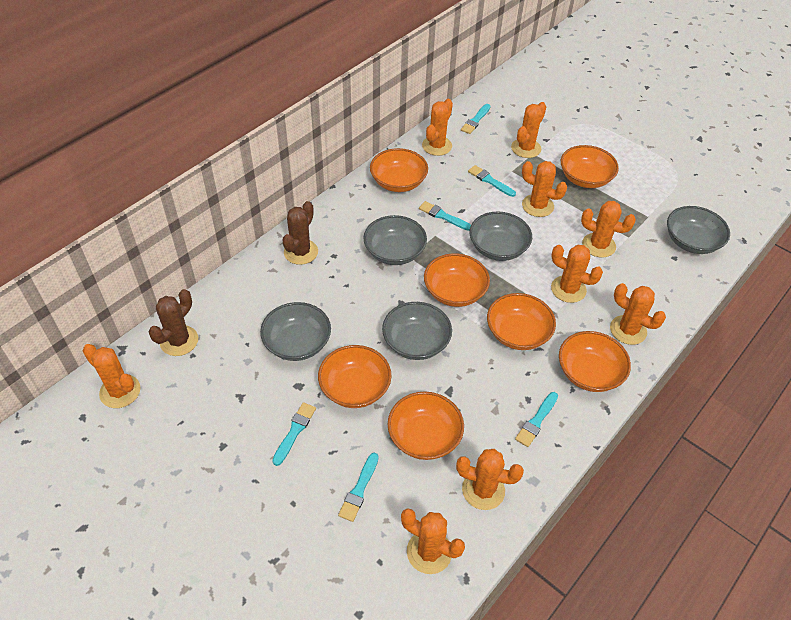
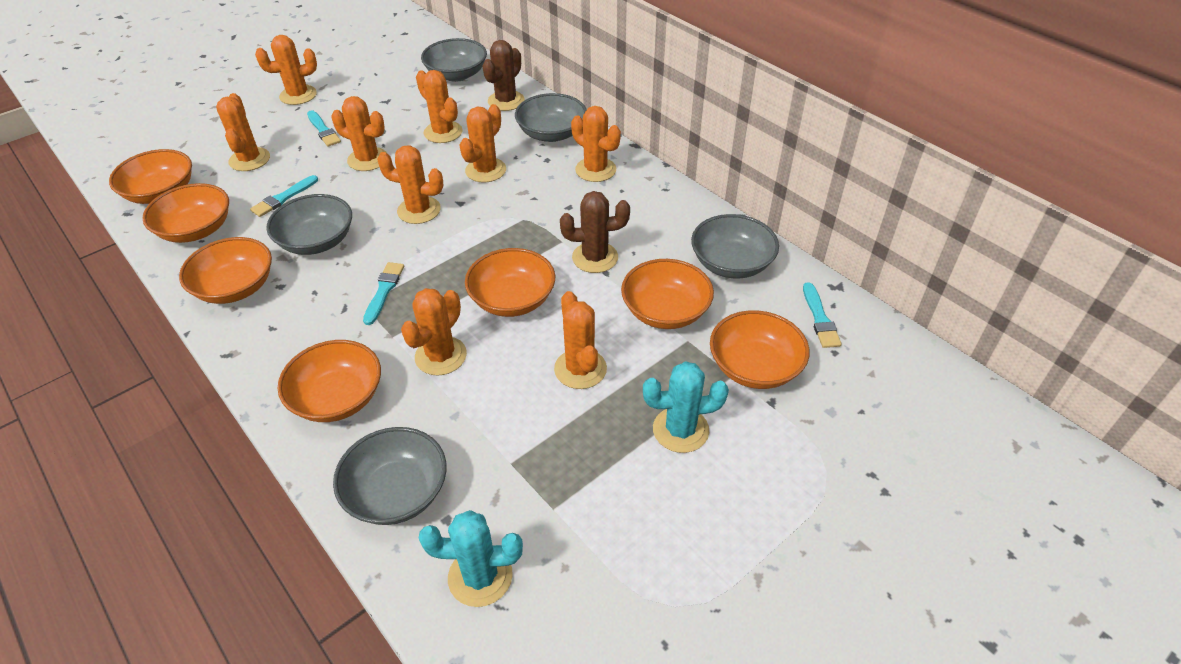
turquoise brush: [272,402,316,466] [338,453,379,522] [419,201,471,231] [461,104,491,134] [468,165,516,197] [515,392,558,447] = 6 -> [250,175,318,217] [307,110,341,147] [363,262,404,325] [803,282,842,348] = 4
turquoise cactus: none = 0 -> [419,510,523,607] [643,361,729,453] = 2

